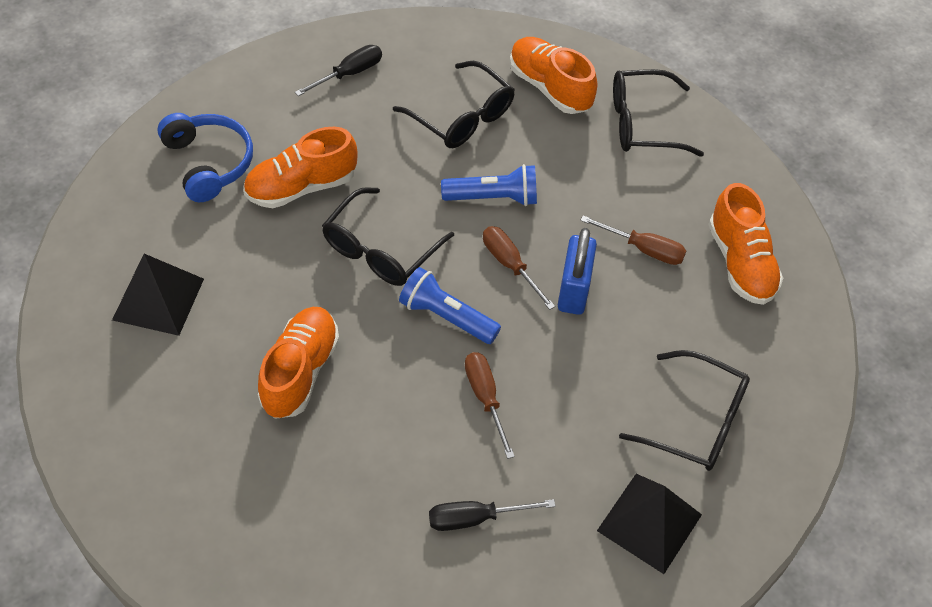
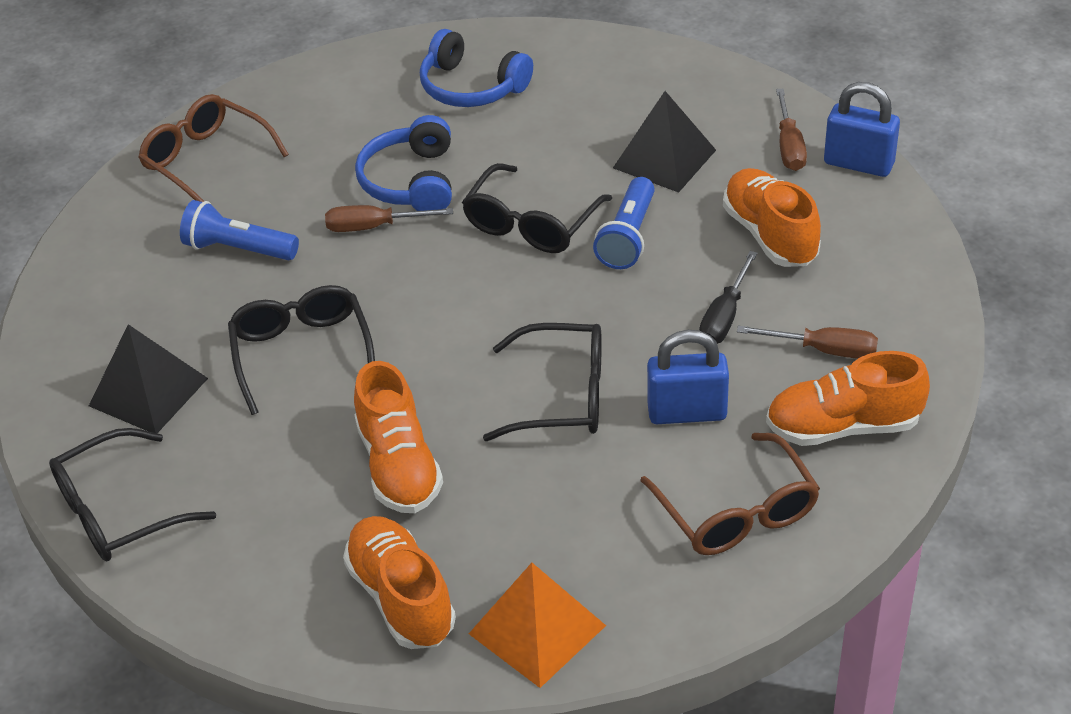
black screwdriver: [295,45,382,96] [429,499,556,531] = 2 -> [699,251,758,344] = 1
blue headphones: [158,113,253,202] = 1 -> [355,115,452,211] [420,29,533,107] = 2
blue padlock: [558,228,597,315] = 1 -> [647,330,729,424] [824,82,900,177] = 2
brown glasses: none = 0 -> [138,94,289,202] [640,433,820,555] = 2
orange pyramid: none = 0 -> [469,563,606,688] = 1

